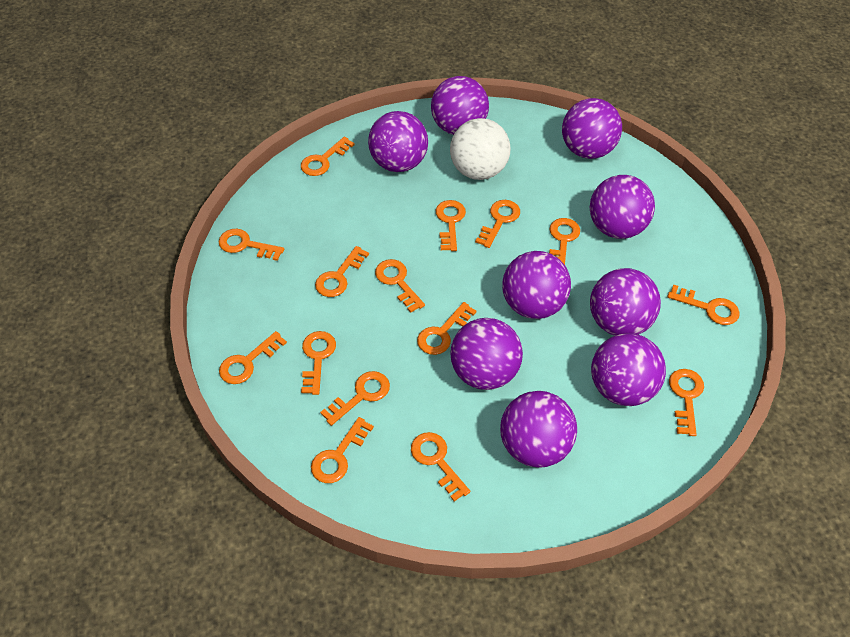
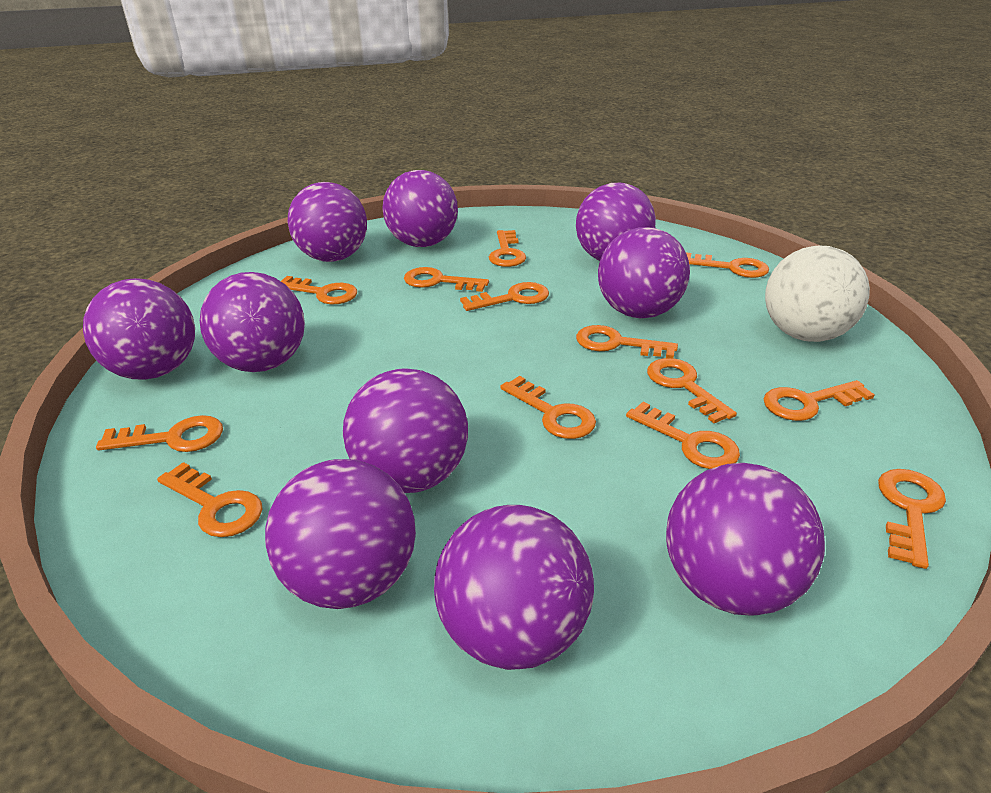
orange key: [219,229,284,261] [219,331,287,384] [301,137,355,176] [301,331,336,395] [311,417,374,483] [315,246,369,297] [320,371,390,426] [375,259,425,313] [411,432,470,501] [417,302,476,355] [436,200,466,251] [475,200,520,248] [549,218,580,265] [667,285,739,325] [669,369,704,436] = 15 -> [96,415,223,452] [157,462,262,537] [281,276,357,304] [404,267,489,292] [460,282,549,311] [489,230,526,267] [500,376,596,439] [576,325,678,358] [626,402,740,469] [647,358,737,423] [686,253,769,278] [763,380,875,421] [878,469,946,569] = 13
purple ball: [368,111,428,172] [431,76,489,135] [450,318,523,390] [500,391,577,468] [502,251,571,319] [562,98,622,159] [590,175,655,239] [590,268,661,336] [591,333,666,406] = 9 -> [83,278,195,380] [200,272,305,372] [265,459,416,609] [287,182,367,262] [343,369,468,493] [382,170,458,247] [434,505,594,670] [576,183,656,261] [598,227,690,318] [666,463,825,616] = 10

